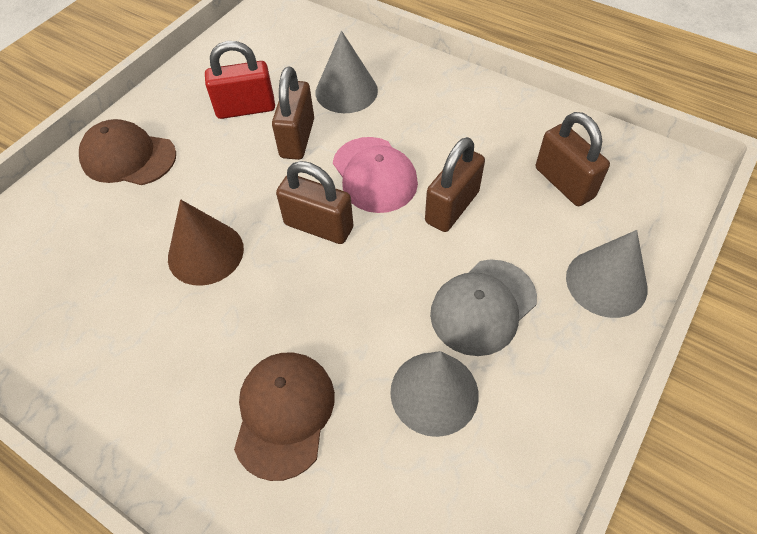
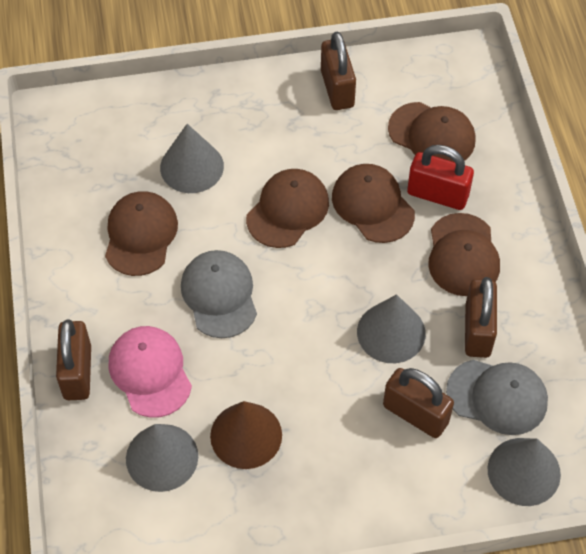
brown cap: [79,119,176,185] [234,353,335,481] = 2 -> [105,191,178,276] [246,169,329,248] [332,164,415,243] [388,102,476,162] [428,213,500,296] = 5
grey cap: [430,259,537,356] = 1 -> [181,250,257,338] [446,360,548,435] = 2
grey cone: [316,30,378,113] [390,351,479,437] [566,230,647,318] = 3 -> [126,424,198,492] [160,124,224,193] [357,294,426,363] [488,438,561,506] = 4

